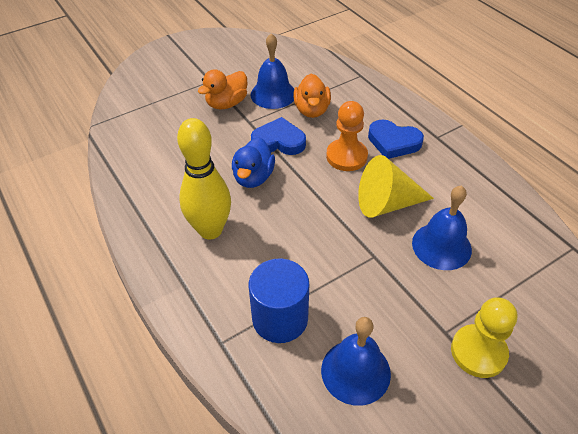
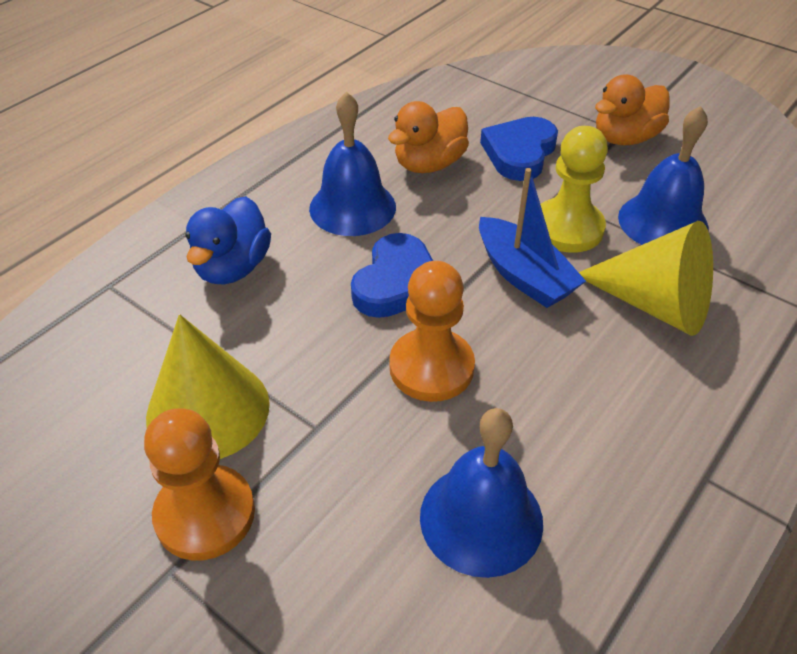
blue boat: none = 0 -> [479,168,586,308] = 1
blue cylinder: [249,259,309,343] = 1 -> none = 0
orange pawn: [326,101,368,171] = 1 -> [144,409,255,561] [389,261,475,402] = 2
yellow bowling pin: [177,118,231,240] = 1 -> none = 0
yellow cone: [358,155,434,218] = 1 -> [146,314,270,459] [579,220,713,336] = 2

